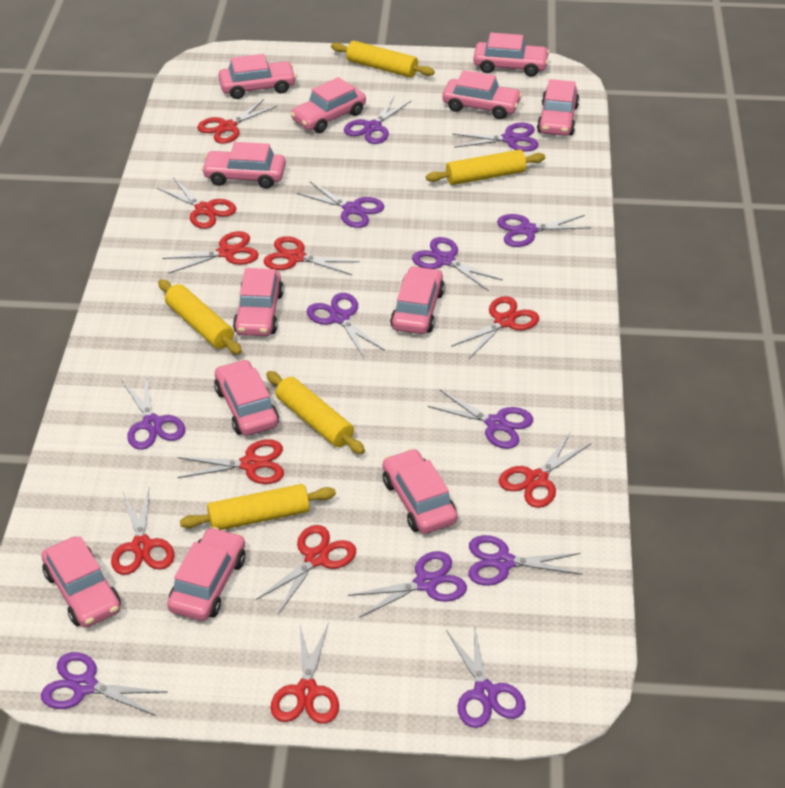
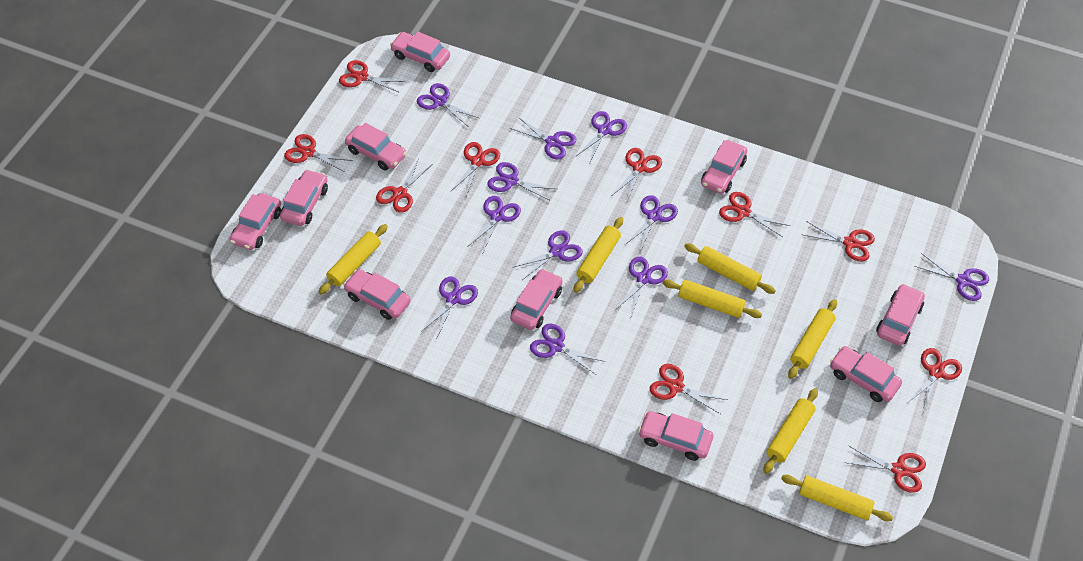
pink car: [41,536,121,628] [167,527,246,621] [201,142,286,189] [214,359,279,436] [218,54,296,99] [233,268,284,336] [290,77,366,133] [383,449,457,534] [390,266,445,334] [442,70,522,119] [473,33,550,77] [537,79,580,136] = 12 -> [230,193,281,250] [280,169,328,226] [343,269,411,320] [345,123,407,171] [390,32,450,72] [510,269,563,330] [638,411,713,461] [701,140,747,194] [830,346,902,402] [876,284,925,346] = 10
purple scissors: [41,652,168,716] [122,376,185,450] [297,181,384,228] [307,293,385,358] [344,96,411,144] [348,551,467,618] [412,237,503,291] [428,390,533,449] [446,624,525,728] [452,123,538,152] [468,535,582,586] [497,214,591,247] = 12 -> [417,83,479,127] [421,277,478,340] [467,196,521,252] [487,162,556,201] [510,117,576,159] [512,230,583,280] [530,324,605,375] [575,111,627,162] [614,257,668,316] [625,195,678,251] [915,253,989,301] = 11
yellow rolling pin: [158,279,242,355] [180,484,336,530] [266,371,365,454] [331,41,435,78] [426,150,545,185] = 5 -> [319,224,388,295] [574,217,623,293] [662,279,762,318] [684,243,776,294] [763,388,818,474] [781,475,893,521] [788,299,837,379] = 7

